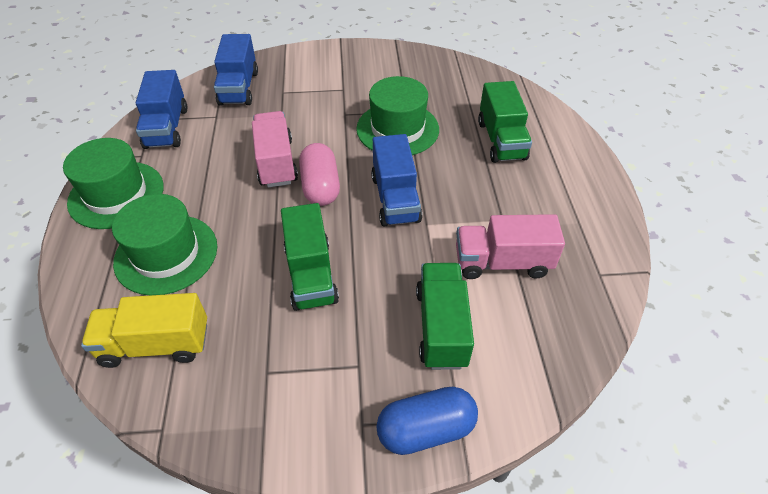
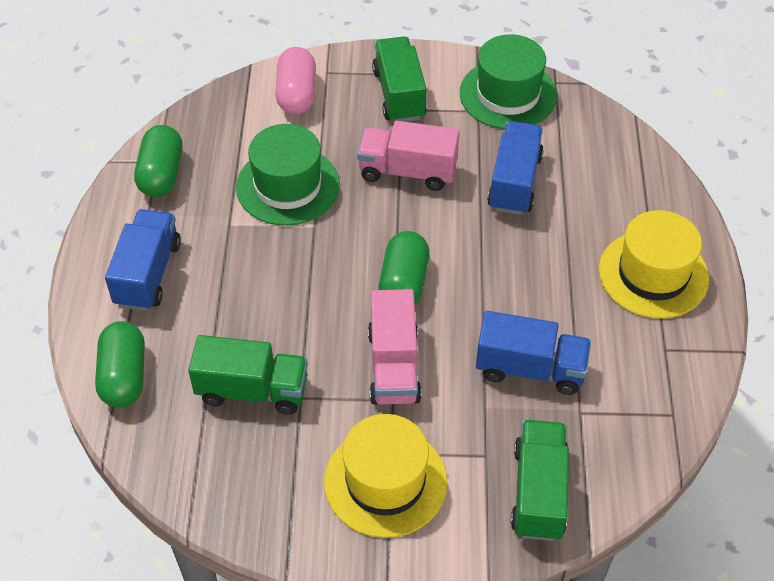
blue capsule: [376,387,478,455] = 1 -> none = 0
green capsule: none = 0 -> [95,321,145,408] [134,125,182,197] [379,231,429,304] = 3
green hat: [63,138,164,229] [112,194,217,295] [356,76,439,155] = 3 -> [236,124,340,226] [460,34,557,129] = 2
yellow hat: none = 0 -> [324,414,447,538] [599,210,709,319] = 2
yellow truck: [81,293,207,368] = 1 -> none = 0

